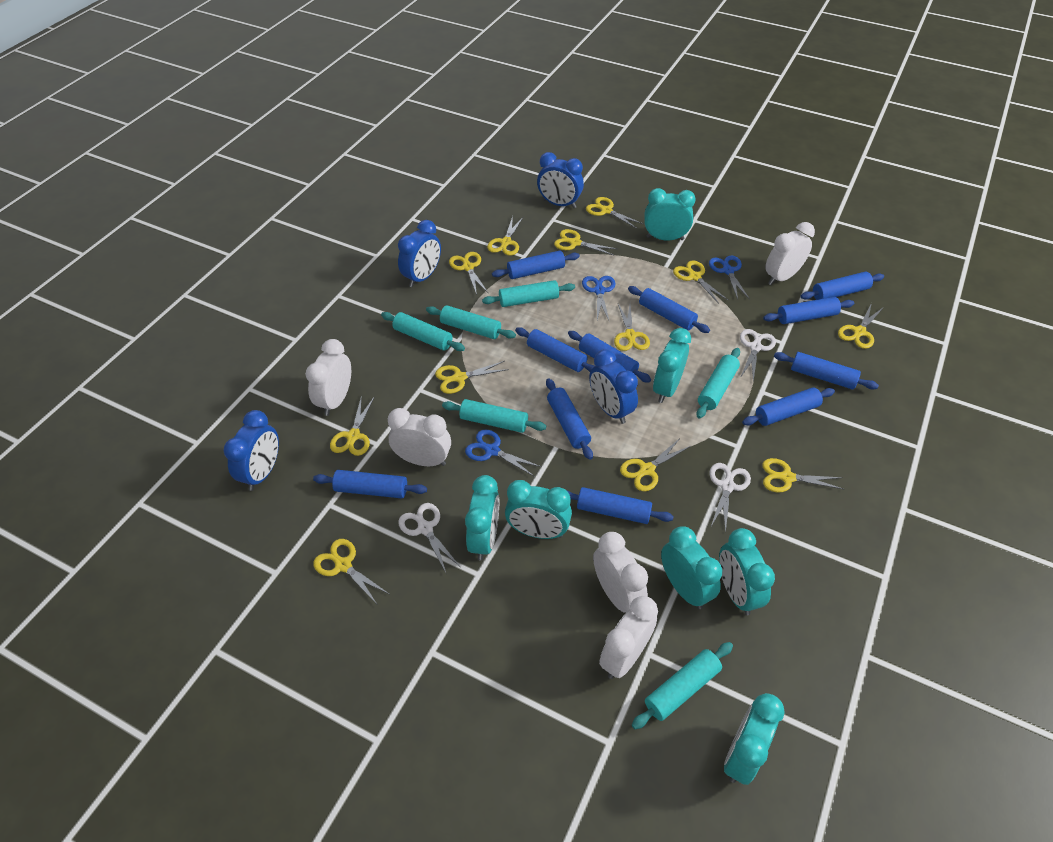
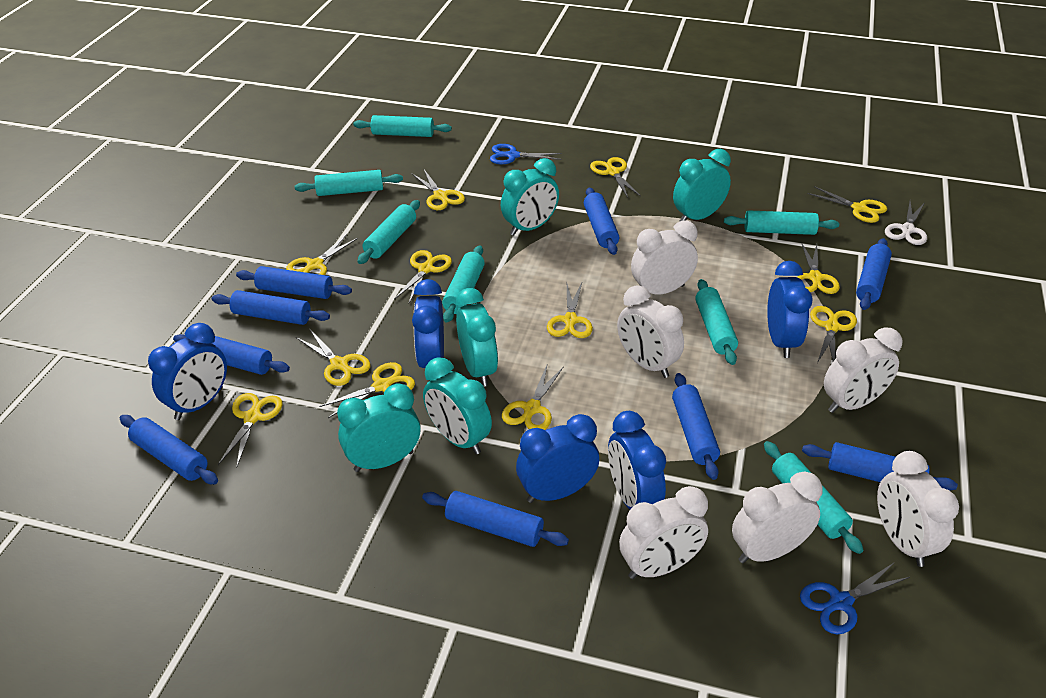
blue clock: [224,410,279,491] [398,220,441,287] [537,152,584,208] [589,349,638,424] = 4 -> [148,323,227,420] [412,279,444,368] [516,414,599,503] [608,411,666,509] [767,261,813,358] = 5
blue rolling pin: [313,470,427,498] [492,251,580,279] [515,327,595,372] [546,379,593,460] [566,487,674,524] [568,331,651,383] [628,286,710,333] [742,387,835,426] [763,297,854,324] [774,352,879,390] [801,272,884,300] = 11 -> [120,415,218,484] [173,334,290,375] [212,290,330,325] [236,266,352,299] [422,491,569,547] [584,188,619,255] [672,373,720,480] [802,442,958,491] [856,238,892,310] = 9
blue scissors: [465,429,542,477] [582,276,615,322] [709,255,749,299] = 3 -> [490,144,562,165] [800,562,910,634] = 2
turquoise clock: [465,475,499,561] [505,480,572,539] [644,188,696,241] [653,328,691,403] [661,526,722,609] [719,528,775,615] [724,693,784,785] = 7 -> [337,384,421,472] [423,357,492,455] [456,288,498,387] [501,158,559,236] [673,149,731,222] = 5
turquoise rolling pin: [381,312,465,351] [426,305,516,339] [442,399,546,433] [482,280,575,307] [632,642,733,729] [696,348,740,418] = 6 -> [295,170,403,196] [353,115,452,137] [358,200,420,264] [442,245,485,323] [695,279,738,365] [724,210,839,235] [764,441,863,554] = 7
white clock: [306,339,351,416] [388,408,451,466] [593,532,648,612] [599,596,658,679] [765,222,815,285] = 5 -> [617,285,684,378] [619,486,708,579] [631,220,698,294] [732,472,823,563] [824,327,902,413] [877,451,959,567] = 6
white scissors: [398,503,459,573] [710,463,751,533] [740,329,776,381] = 3 -> [885,202,927,245] = 1

